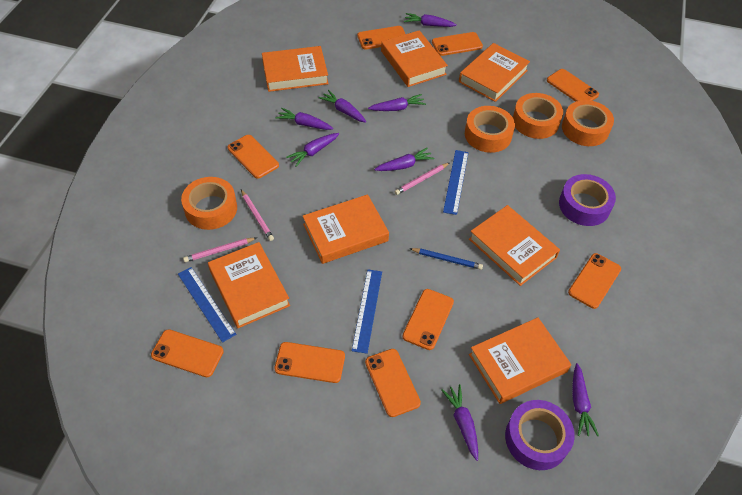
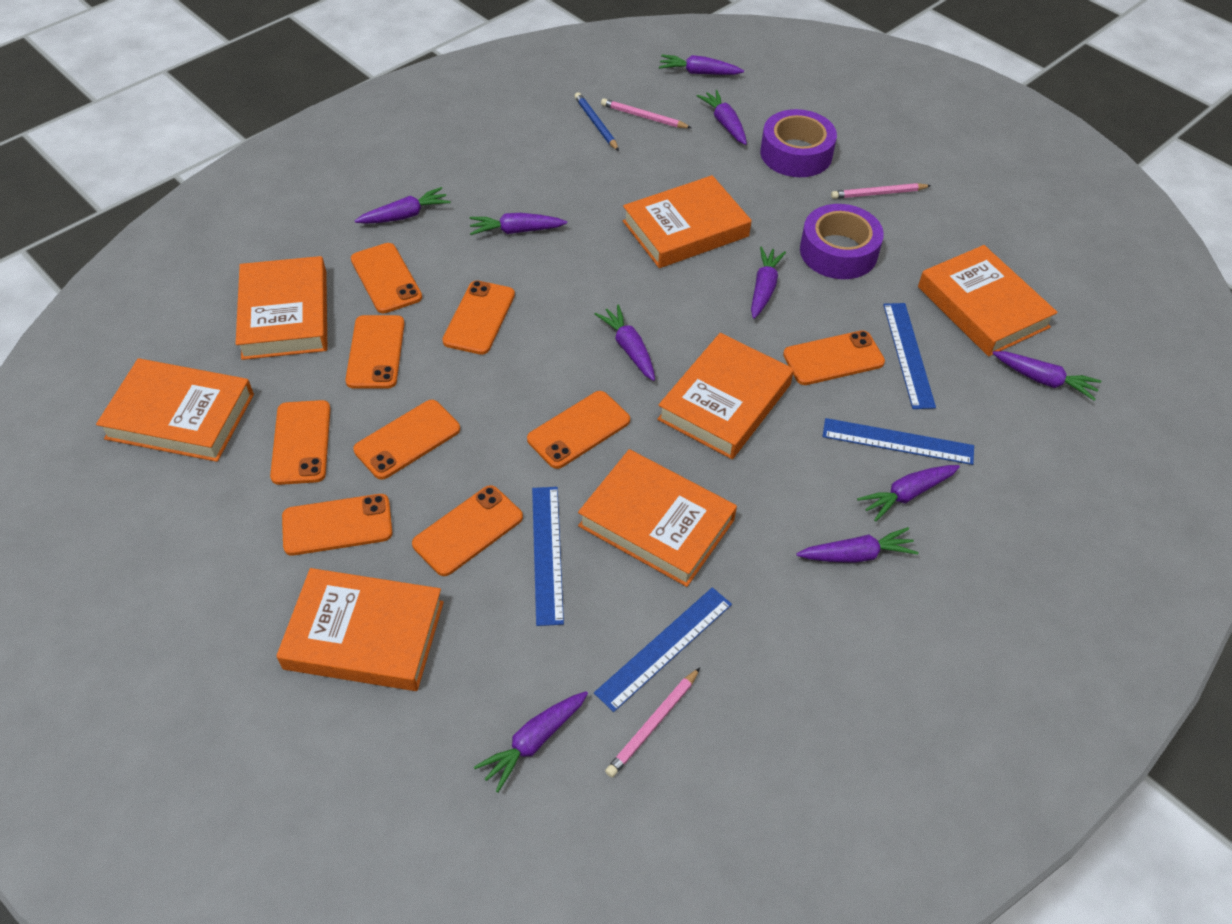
blue ruler: [178,267,236,343] [352,269,382,354] [443,150,469,215] = 3 -> [532,487,564,626] [594,587,732,712] [822,418,974,465] [883,303,936,409] = 4
orange tape: [181,177,237,230] [465,106,515,153] [513,93,563,139] [562,100,614,146] = 4 -> none = 0
purple carrot: [276,108,333,130] [286,133,339,167] [318,90,366,123] [368,94,426,111] [374,147,434,171] [404,13,457,27] [441,384,478,461] [572,363,599,436] = 8 -> [355,187,451,224] [470,213,567,235] [474,691,588,793] [595,305,655,381] [659,54,744,75] [697,90,747,145] [751,247,786,319] [797,527,918,563] [857,465,960,522] [992,351,1101,400] = 10

